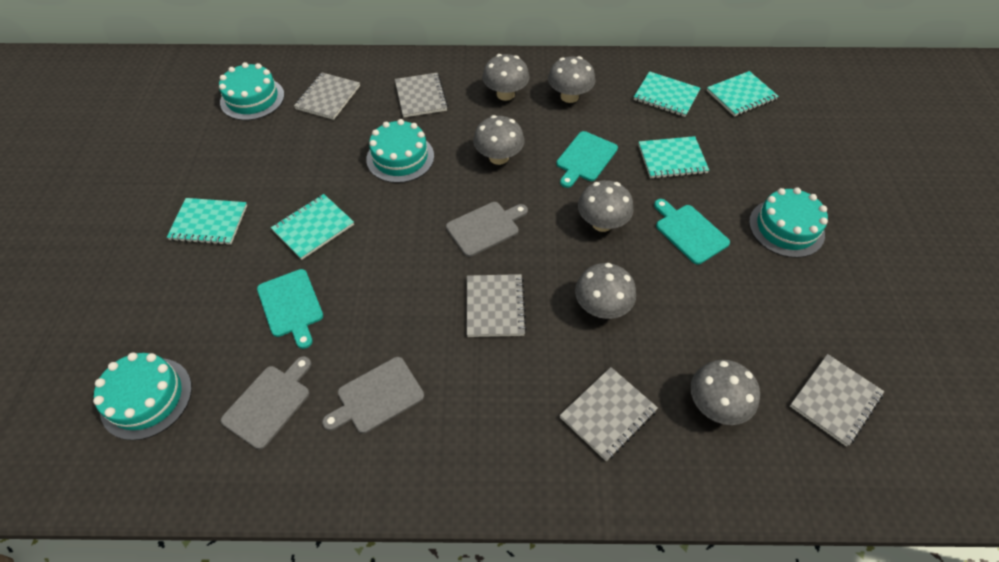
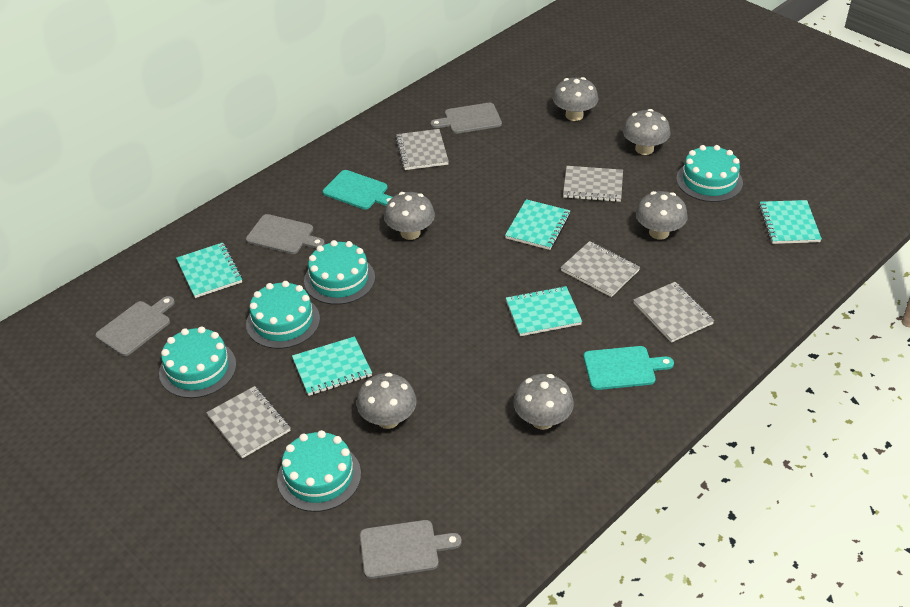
grey cutting board: [221,356,312,449] [322,357,424,433] [446,202,528,257] = 3 -> [95,296,175,356] [246,214,325,254] [360,520,462,579] [430,103,502,134] = 4
turquoise cake: [93,353,192,440] [219,62,284,120] [366,119,434,183] [749,187,828,258] = 4 -> [159,327,236,398] [246,281,320,349] [277,430,361,512] [304,240,375,305] [676,145,743,202] = 5
turquoise cutting board: [257,269,323,349] [556,131,618,188] [654,199,730,264] = 3 -> [323,170,393,210] [584,346,674,390] = 2

